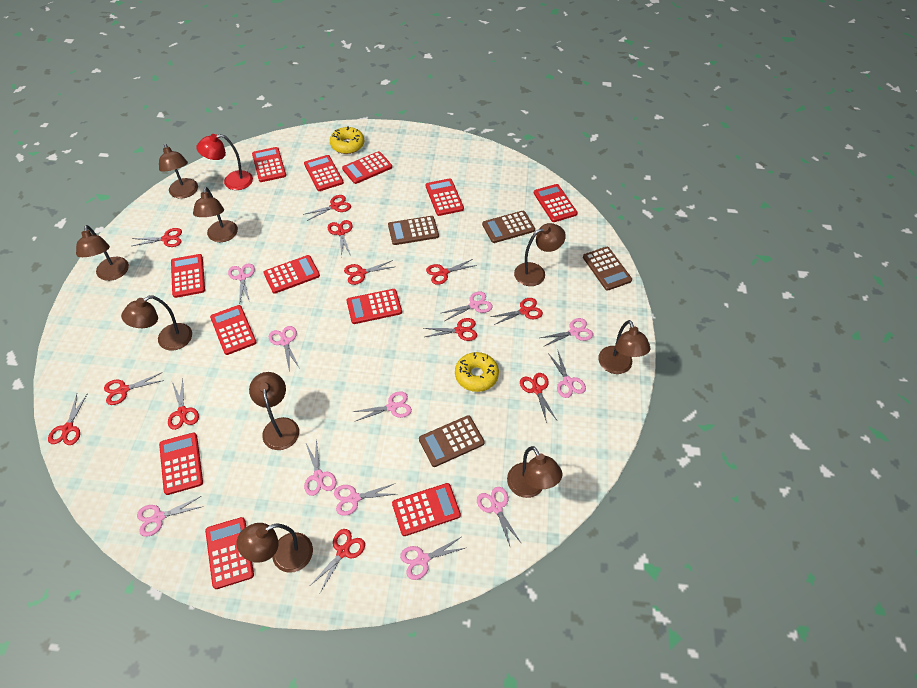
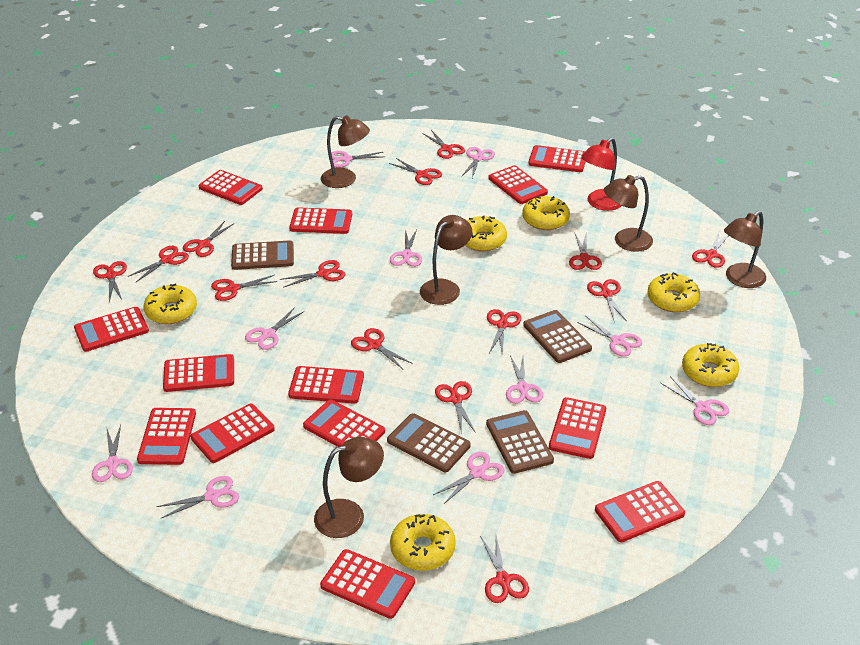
brown lamp: [76,225,129,281] [121,295,192,350] [159,143,198,199] [193,187,238,242] [236,523,313,573] [249,372,299,450] [507,446,562,498] [514,223,566,286] [598,320,651,374] = 9 -> [314,437,384,538] [321,115,370,188] [420,215,472,305] [604,175,653,252] [724,211,766,288] = 5
pink scissors: [137,496,204,537] [228,264,255,304] [269,326,299,368] [304,438,337,496] [334,484,395,516] [352,391,412,421] [400,537,465,580] [442,291,493,321] [477,487,522,548] [540,318,593,346] [548,351,586,398] = 11 -> [92,425,133,482] [156,476,239,519] [245,307,303,350] [328,151,383,168] [390,229,422,267] [433,452,504,505] [462,147,495,178] [506,356,543,404] [577,315,642,356] [661,376,729,425] = 10
red calculator: [159,433,203,495] [171,254,205,298] [205,517,254,589] [210,305,257,355] [252,147,286,182] [263,255,320,294] [304,155,344,191] [342,151,392,184] [346,289,402,324] [392,483,461,536] [426,178,464,216] [534,184,578,222] = 12 -> [74,307,149,352] [137,408,196,465] [163,354,234,392] [190,403,275,463] [198,170,263,205] [288,366,364,404] [289,207,352,234] [303,399,385,447] [320,549,415,619] [489,165,548,204] [528,145,586,172] [549,397,606,459] [595,481,685,542] = 13
red scissors: [48,393,88,445] [104,373,164,405] [132,228,182,247] [168,379,199,430] [303,195,351,221] [311,529,365,593] [328,220,353,256] [344,260,393,285] [423,318,477,341] [426,259,477,285] [491,298,543,325] [520,373,557,423] = 12 -> [93,261,127,302] [128,246,189,282] [183,221,234,257] [211,275,278,301] [280,260,345,288] [351,328,413,369] [389,158,442,185] [422,130,465,159] [435,381,476,434] [480,532,529,603] [487,309,521,353] [569,234,602,270] [587,279,627,322] [692,232,729,268] = 14
yellow donut: [330,126,364,154] [455,352,499,392] = 2 -> [143,284,197,324] [390,514,456,571] [465,215,507,252] [522,196,570,230] [647,272,700,312] [682,343,739,387] = 6

